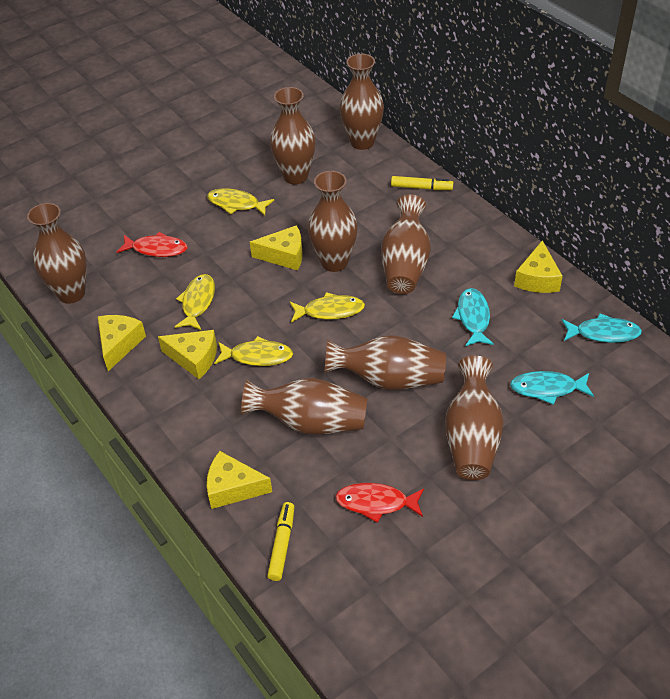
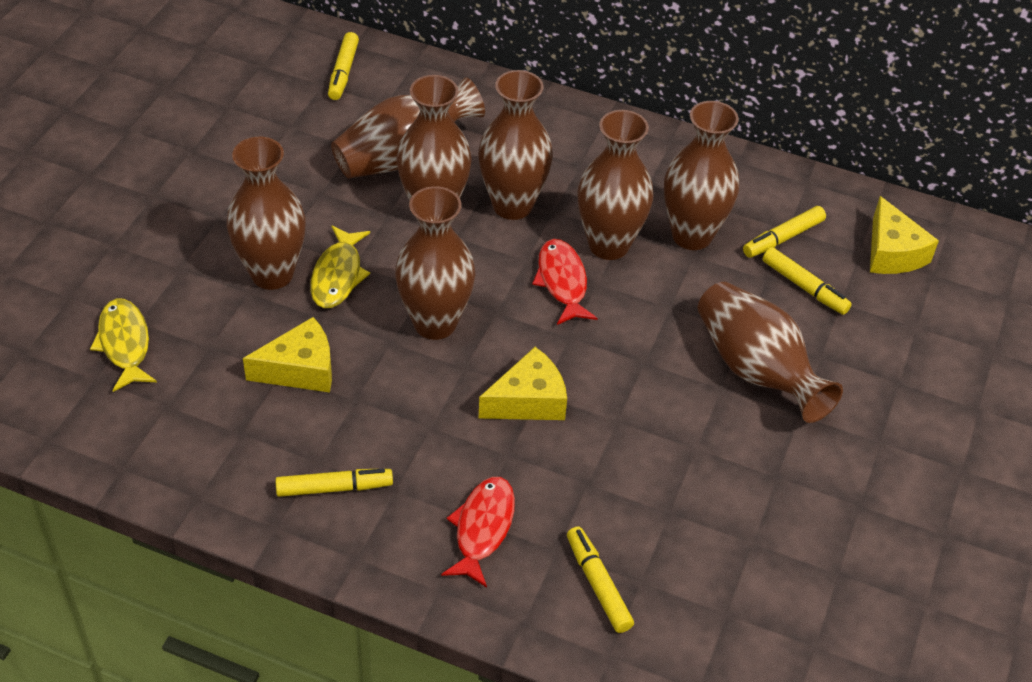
turquoise fish: [452,288,494,346] [510,371,594,405] [562,314,642,343] = 3 -> none = 0
yellow cheese: [98,315,146,371] [158,330,217,379] [207,451,272,509] [250,225,302,270] [514,240,563,293] = 5 -> [243,317,332,392] [478,347,567,420] [870,196,939,274] = 3
yellow fish: [175,274,215,330] [207,188,274,216] [214,336,293,366] [290,292,365,323] = 4 -> [90,299,157,392] [310,226,370,308] = 2
yellow marker: [267,502,294,581] [391,176,453,190] = 2 -> [275,469,393,497] [328,32,359,100] [567,526,634,633] [743,206,826,258] [763,247,852,315] = 5

